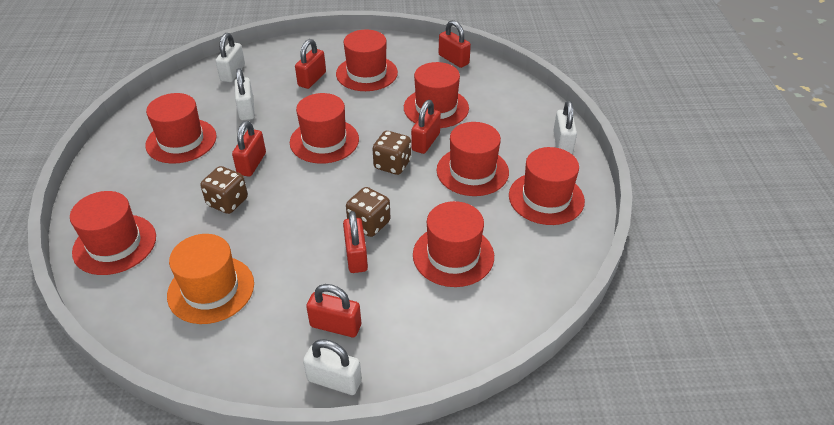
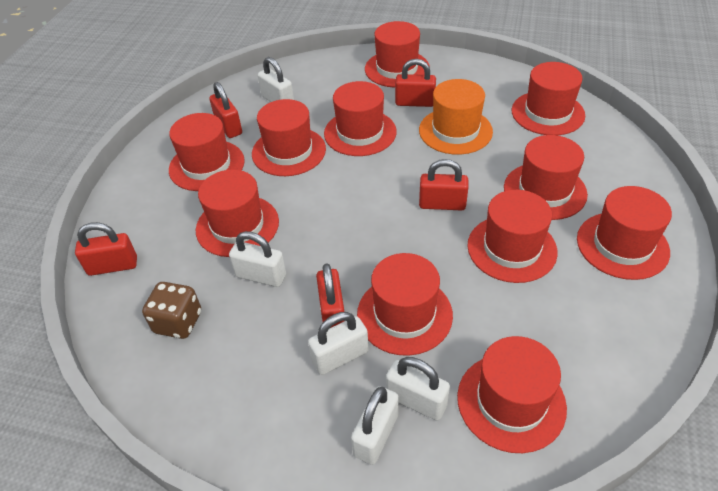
brown dice: [200,166,248,214] [346,187,390,237] [373,131,411,175] = 3 -> [142,282,201,339] = 1
red hat: [70,191,156,275] [145,93,217,164] [290,93,359,164] [336,30,398,91] [404,62,469,128] [413,201,494,287] [436,122,509,196] [509,147,585,225] = 8 -> [169,113,245,191] [196,170,279,257] [252,99,326,176] [324,81,397,156] [357,253,453,356] [365,21,430,88] [457,336,567,453] [467,190,558,283] [504,135,588,220] [512,62,585,135] [577,186,672,280] = 11
red padlock: [232,121,266,177] [295,39,326,89] [306,284,361,337] [343,211,368,273] [411,100,441,154] [439,20,471,68] = 6 -> [75,222,137,276] [209,82,242,138] [316,264,344,328] [395,59,436,107] [419,159,469,210] = 5
white padlock: [215,33,245,82] [235,68,255,120] [303,339,362,395] [553,101,577,154] = 4 -> [229,231,286,287] [258,57,294,102] [308,312,369,375] [351,386,399,465] [386,357,450,420] = 5

